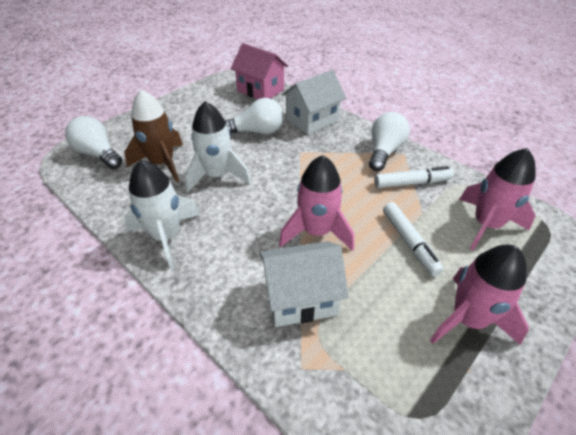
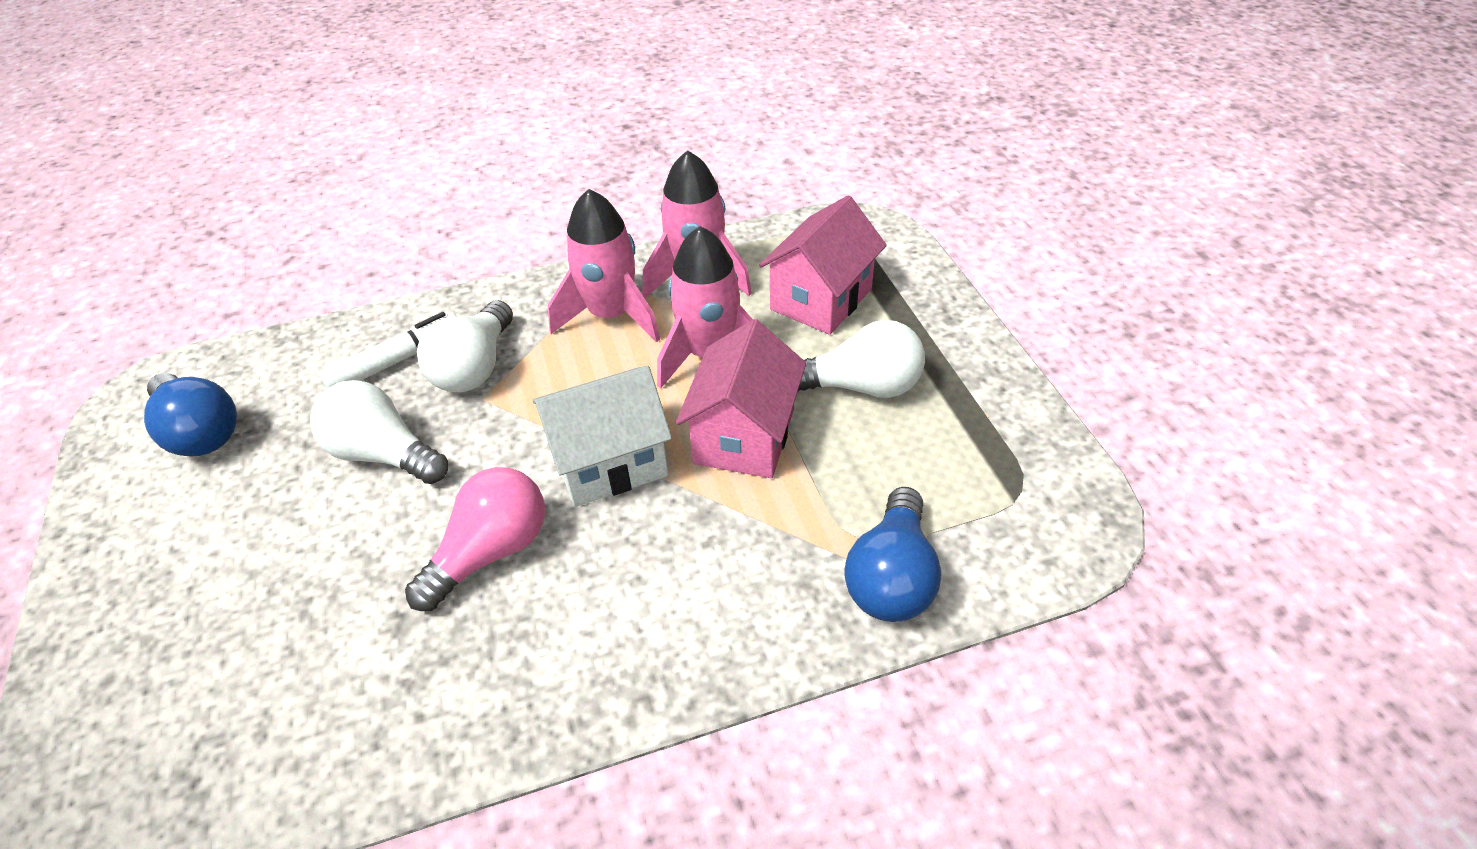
blue light bulb: none = 0 -> [144,373,237,457] [844,487,942,622] = 2
brown rocket: [124,89,183,182] = 1 -> none = 0
pink house: [231,43,288,99] = 1 -> [676,319,806,478] [759,195,887,335] = 2
pink light bulb: none = 0 -> [405,467,545,611] = 1
white house: [259,241,349,327] [282,70,346,135] = 2 -> [532,366,672,507] = 1
white marker: [374,166,454,188] [383,202,444,277] = 2 -> [319,312,456,388] = 1
white rocket: [124,160,200,269] [185,101,251,193] = 2 -> none = 0

